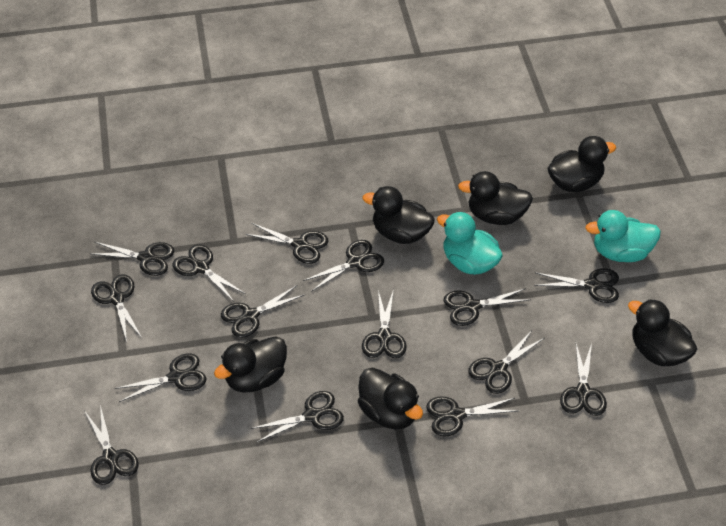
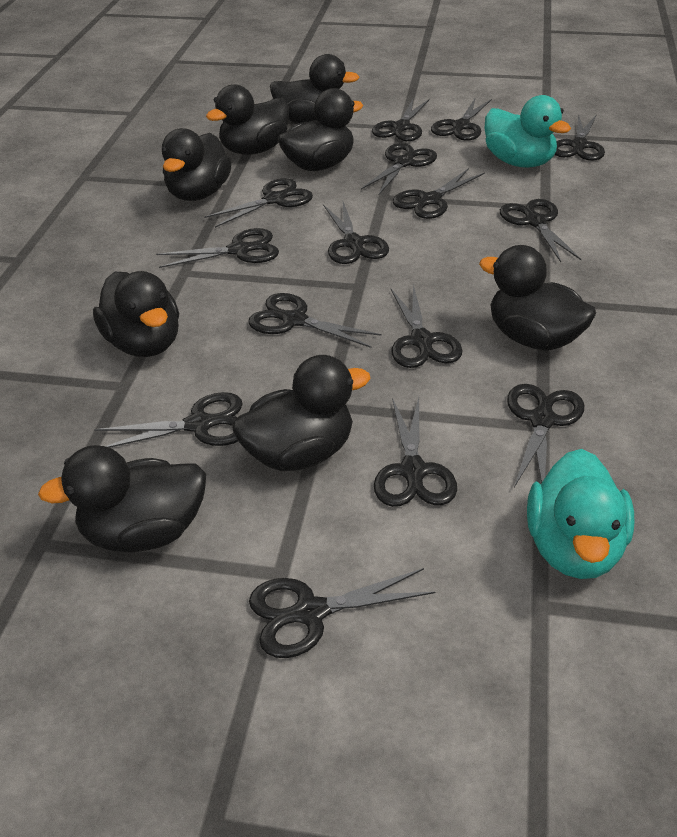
black duck: [214,336,287,392] [358,367,423,429] [363,186,435,244] [458,171,533,225] [547,136,616,192] [628,299,697,366] = 6 -> [38,445,206,552] [93,271,179,357] [162,128,232,201] [206,84,289,155] [232,355,371,471] [270,54,360,124] [278,88,363,171] [479,245,596,350] = 8

